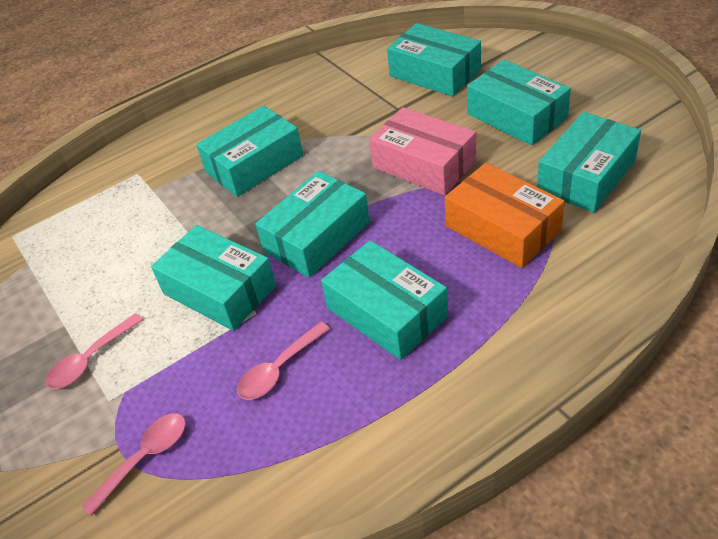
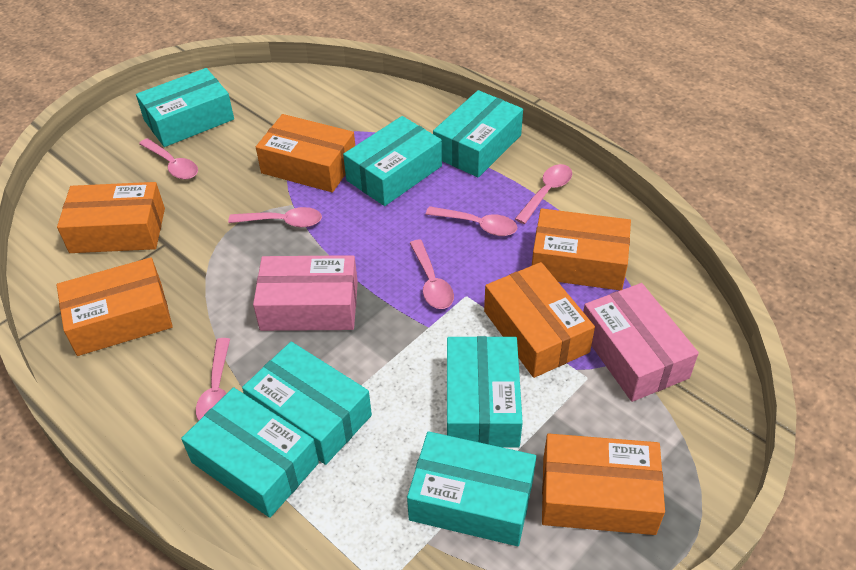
orange box: [445,163,565,268] = 1 -> [56,257,173,356] [57,182,165,253] [256,114,355,192] [484,262,595,378] [532,208,631,290] [542,434,665,535] = 6
pink box: [369,107,476,195] = 1 -> [253,255,358,331] [583,283,699,402] = 2
pink spoon: [46,313,143,389] [81,413,186,516] [237,322,330,400] = 3 -> [139,138,198,180] [196,338,230,421] [228,207,322,228] [410,240,454,309] [425,206,517,236] [515,164,572,224] = 6

